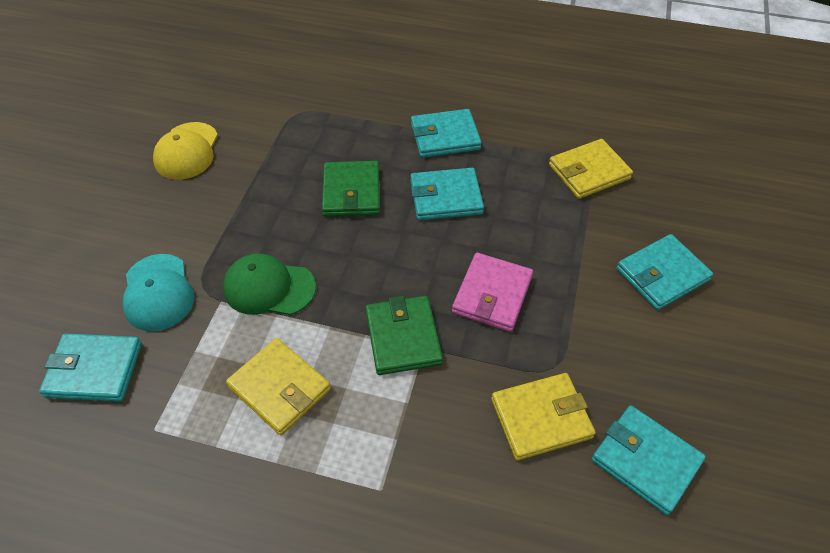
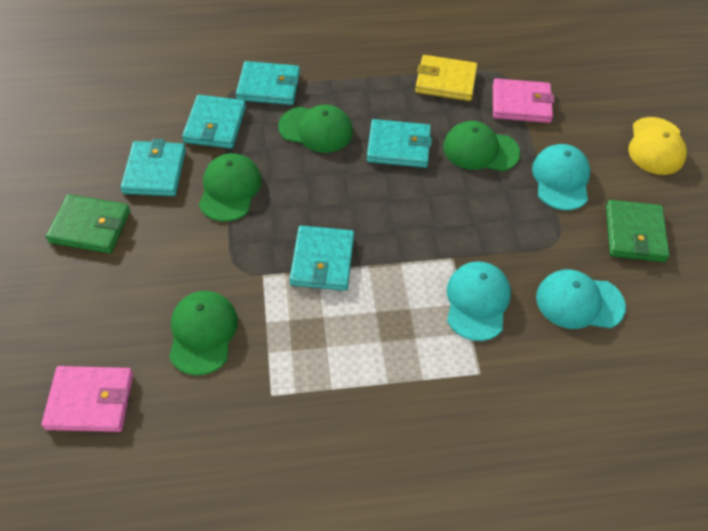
green cap: [223,254,316,315] = 1 -> [169,291,238,375] [199,153,262,222] [278,105,353,153] [443,121,520,171] = 4
pink wallet: [452,253,533,332] = 1 -> [42,366,133,432] [493,78,554,123] = 2
turquoise cap: [122,254,194,331] = 1 -> [447,261,511,341] [532,144,590,210] [536,270,626,329] = 3
yellow wallet: [226,338,331,435] [491,373,596,461] [549,139,633,199] = 3 -> [415,55,477,101] = 1

